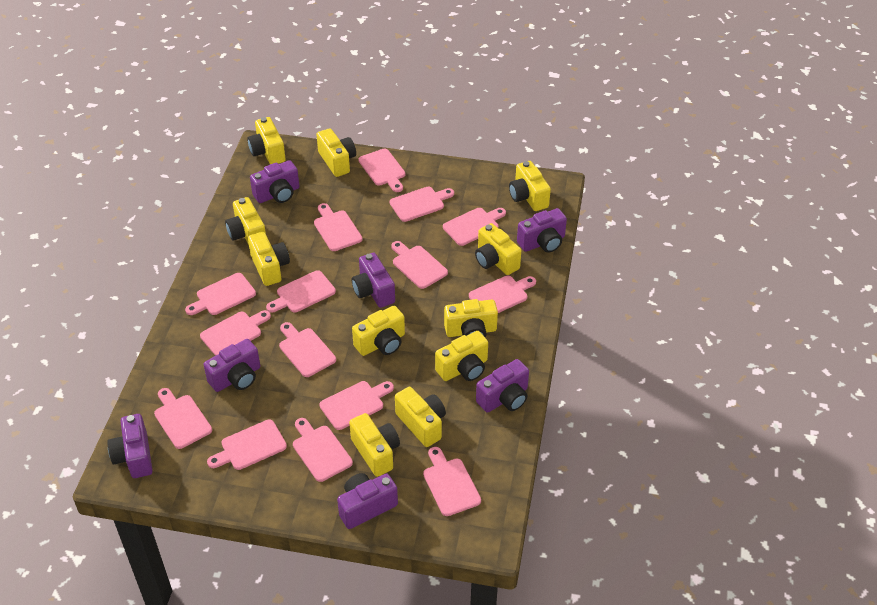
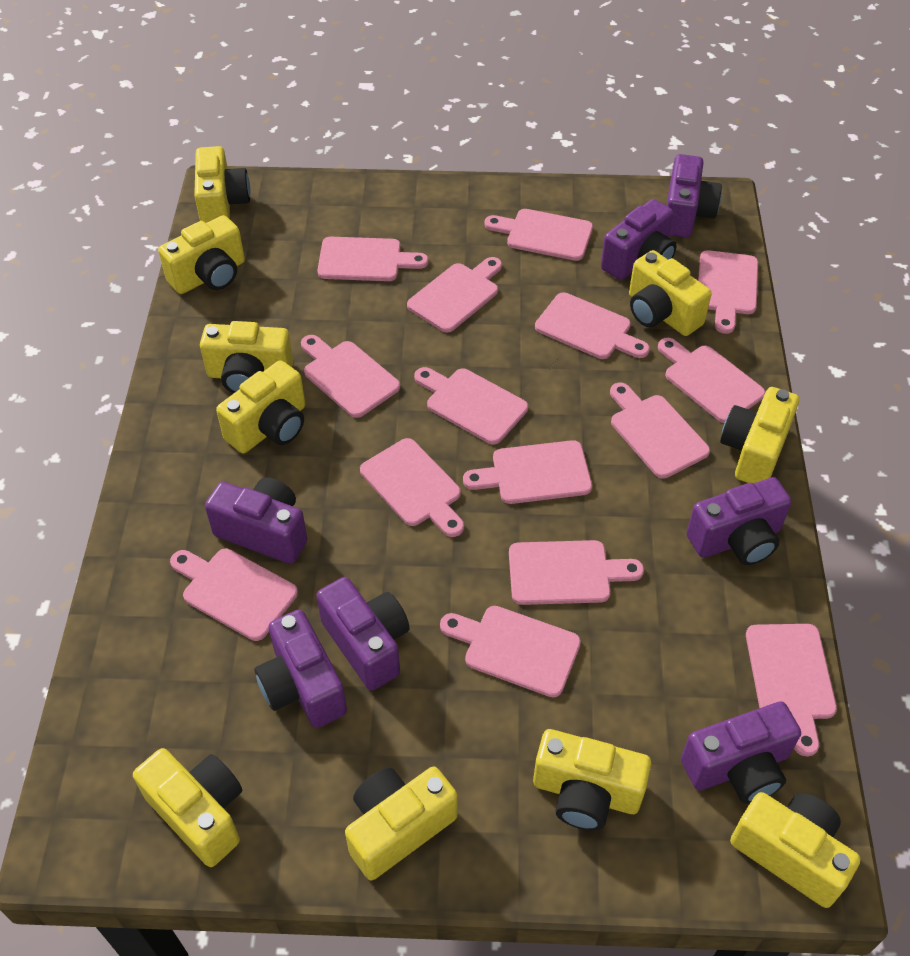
yellow camera: [225,197,266,245] [247,117,286,164] [248,232,290,286] [316,128,356,177] [349,413,400,477] [352,306,405,356] [395,387,446,447] [435,331,488,381] [444,299,498,338] [475,223,521,275] [509,161,551,211] = 11 -> [133,748,242,867] [158,215,245,294] [194,146,250,223] [200,321,294,394] [216,360,305,453] [345,766,458,880] [533,729,651,830] [629,250,712,336] [720,387,799,483] [730,792,861,908] = 10

